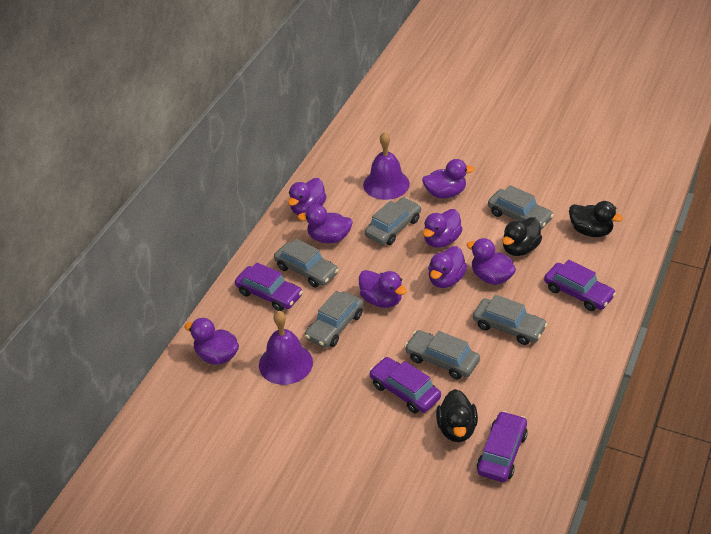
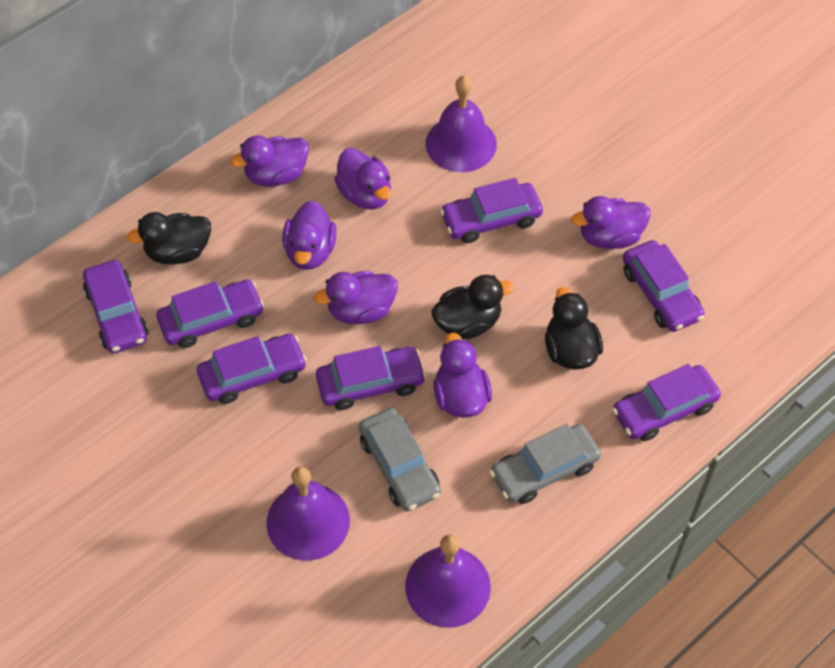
grey car: [274,238,339,287] [305,291,364,348] [365,197,421,245] [405,330,480,379] [473,295,547,345] [488,185,554,230] = 6 -> [359,408,441,511] [489,424,601,504] = 2
purple bell: [259,311,313,385] [363,132,410,200] = 2 -> [266,466,350,561] [405,534,491,628] [426,76,497,172] = 3
purple car: [235,262,303,311] [369,357,441,414] [477,411,528,482] [544,260,616,311] = 4 -> [83,260,148,353] [156,279,264,348] [197,334,307,404] [316,346,426,410] [440,178,543,243] [612,364,721,441] [623,240,705,332] = 7
purple duck: [185,318,239,365] [288,178,327,215] [298,204,353,243] [359,270,407,308] [422,159,474,198] [423,209,463,248] [428,246,467,288] [466,238,516,285] = 8 -> [231,136,309,187] [282,201,337,270] [314,271,398,324] [334,148,391,209] [433,333,492,418] [571,196,650,249] = 6

